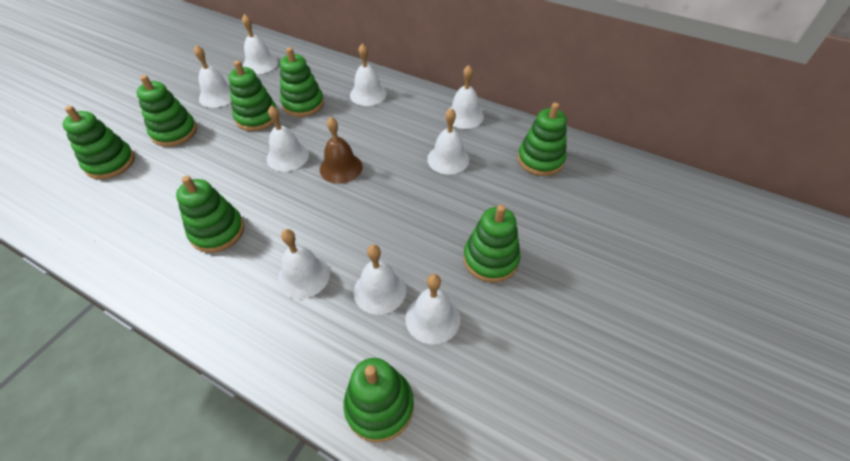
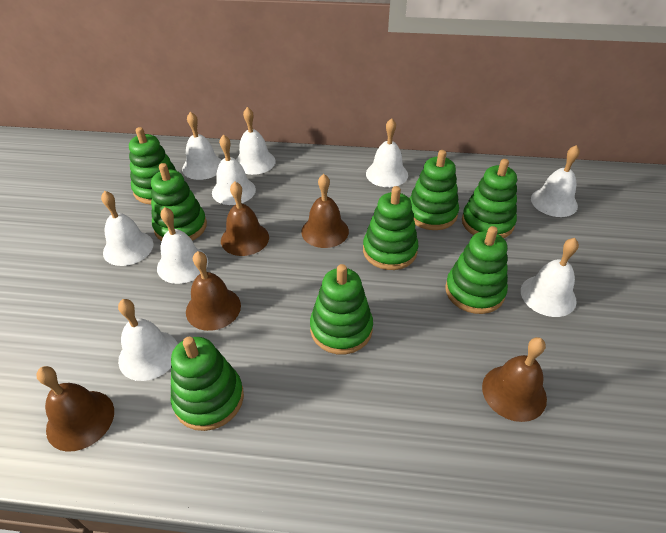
brown bell: [320,117,363,184] = 1 -> [37,366,114,452] [186,251,241,331] [221,181,269,256] [301,174,349,248] [482,337,547,422] = 5

